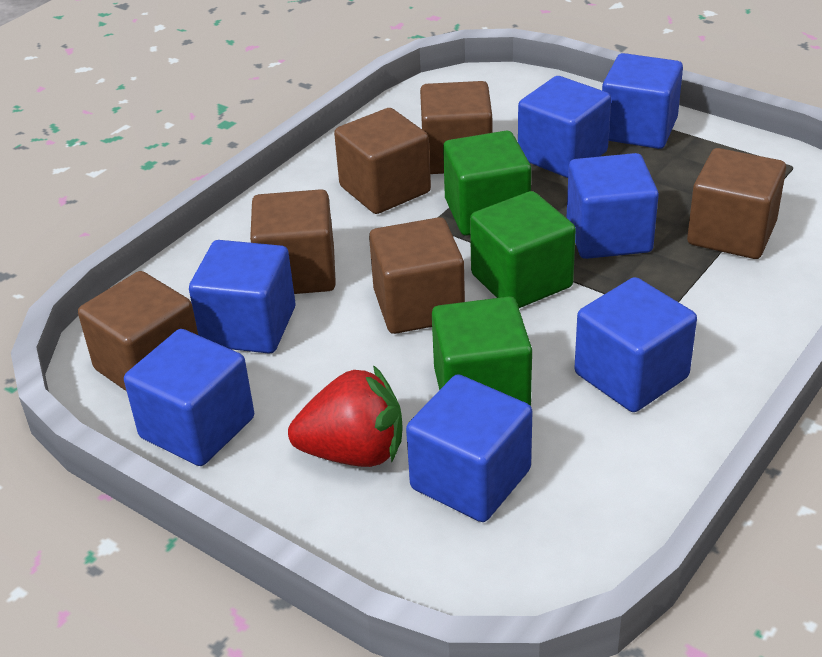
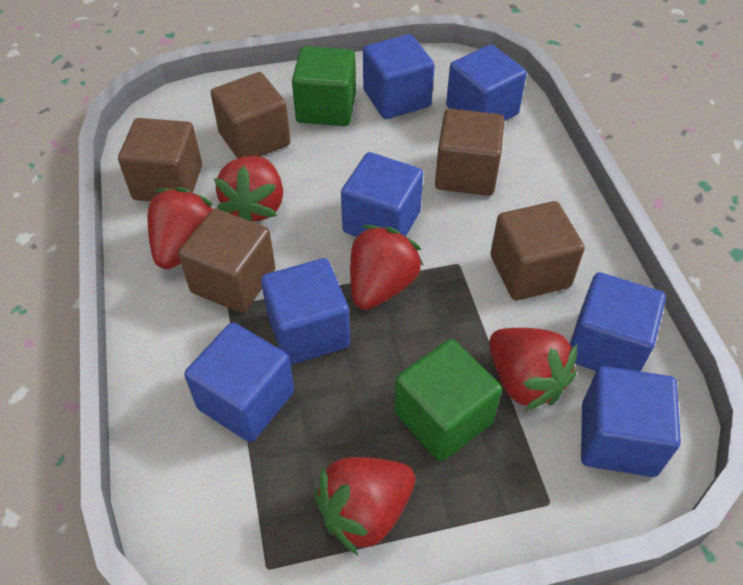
brown cube: [78,271,198,391] [250,189,336,294] [334,108,431,214] [369,217,465,334] [420,81,492,174] [687,148,786,259] = 6 -> [118,118,202,201] [178,209,275,313] [211,72,290,159] [435,109,505,196] [490,201,585,300] = 5
green cube: [432,297,532,406] [443,130,531,236] [470,191,576,308] = 3 -> [292,46,356,126] [394,339,502,462] = 2
red strawberry: [288,365,403,467] = 1 -> [148,187,213,269] [214,156,283,222] [314,457,415,555] [350,225,423,310] [489,328,577,411] = 5

